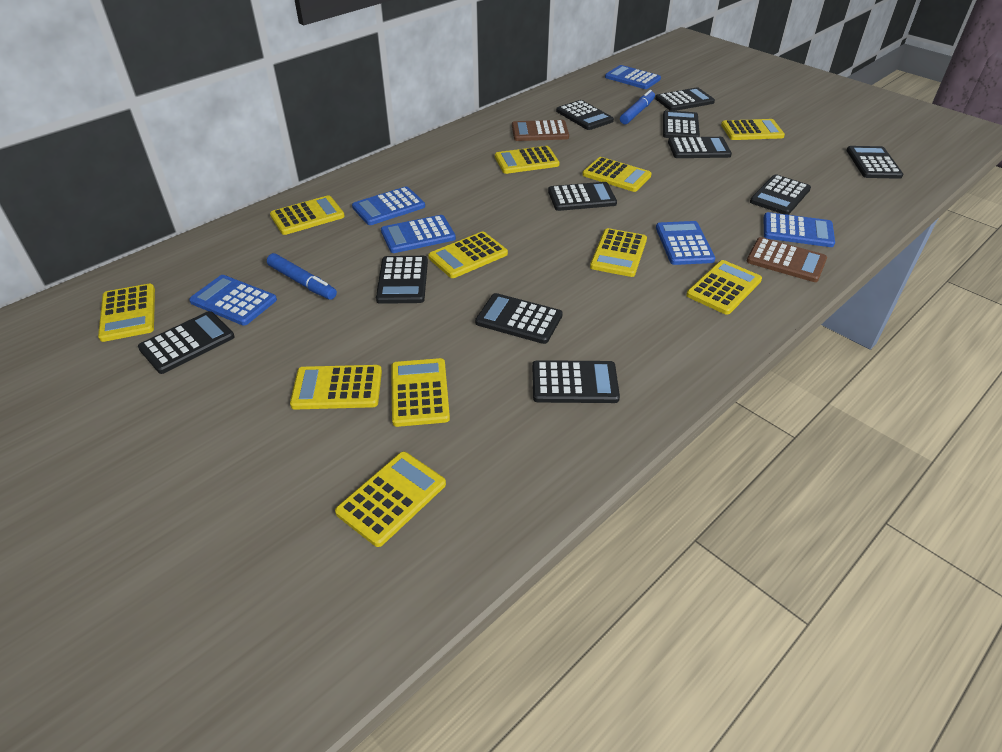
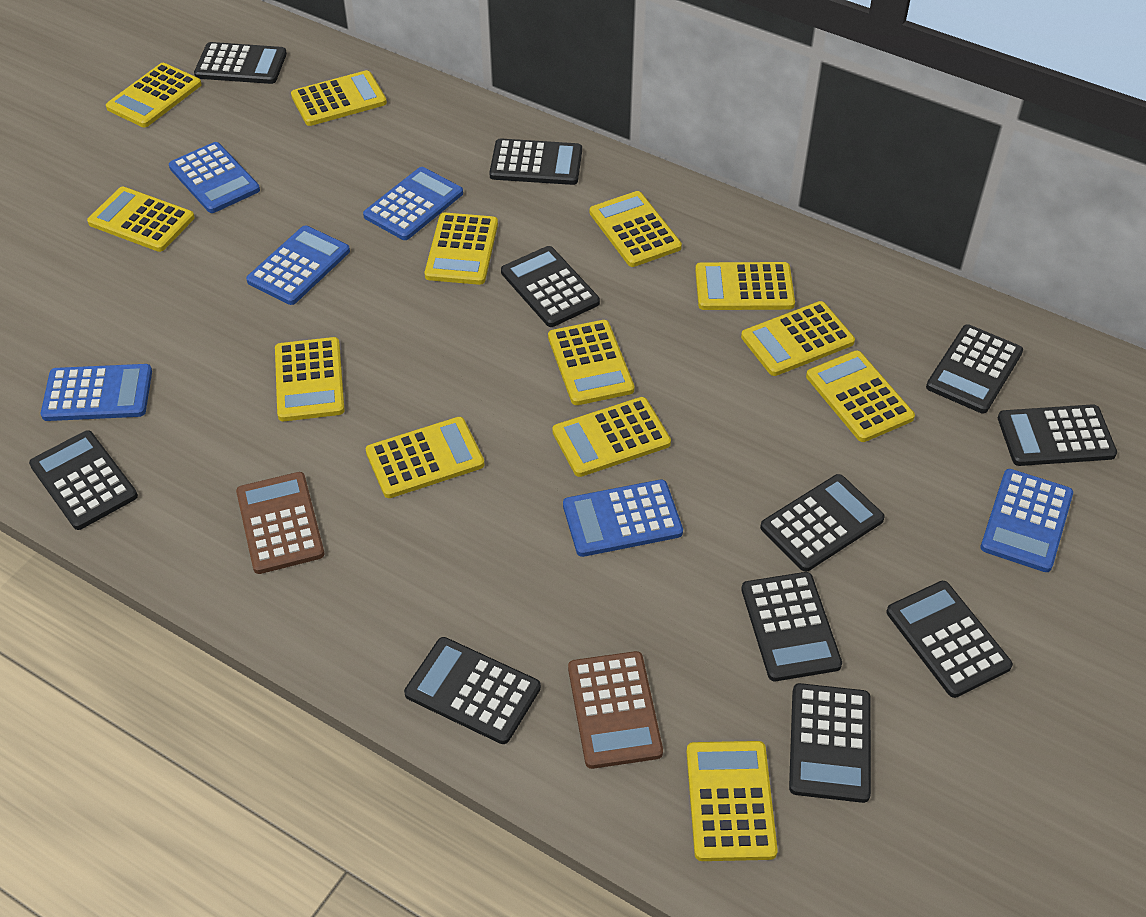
blue marker: [267,253,337,300] [620,90,655,124] = 2 -> none = 0
yellow calculator: [98,284,155,342] [270,195,345,235] [290,365,382,410] [335,452,446,547] [391,358,450,427] [428,232,508,278] [495,146,559,174] [582,157,652,192] [590,228,647,277] [686,260,762,315] [721,119,785,140] = 11 -> [87,187,195,252] [106,63,202,127] [275,337,345,421] [291,70,387,126] [366,417,484,498] [425,212,498,285] [548,320,634,405] [552,397,671,477] [590,191,682,267] [687,741,778,861] [695,262,795,310] [741,301,855,376] [806,350,915,442] = 13

